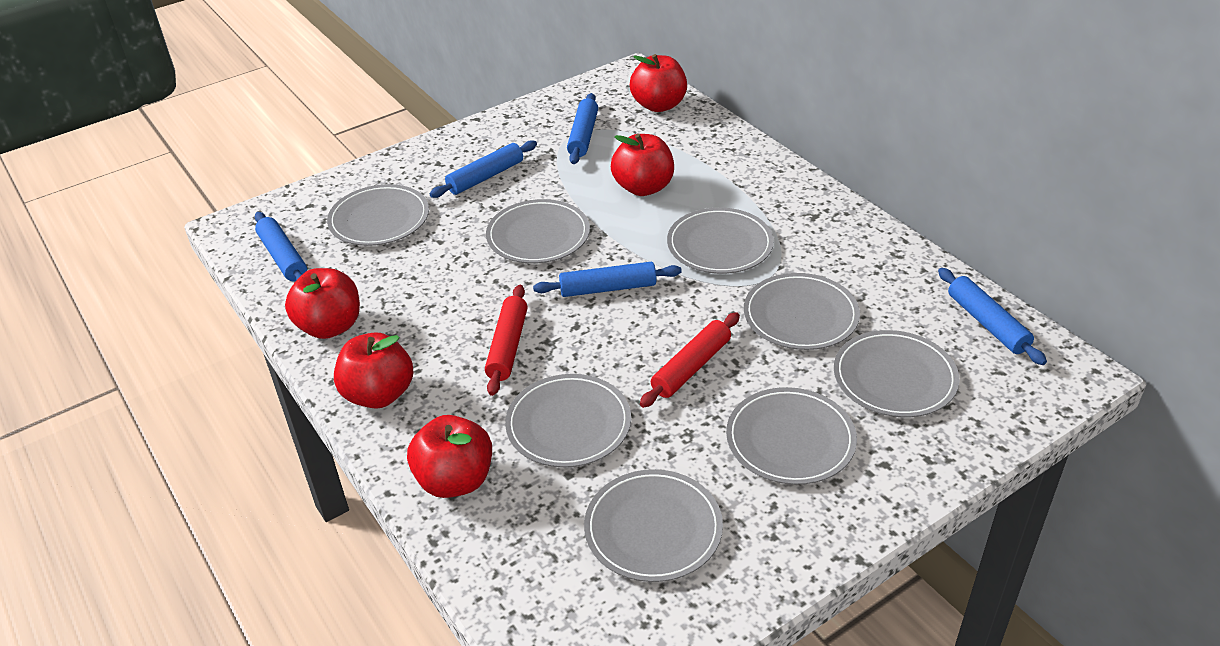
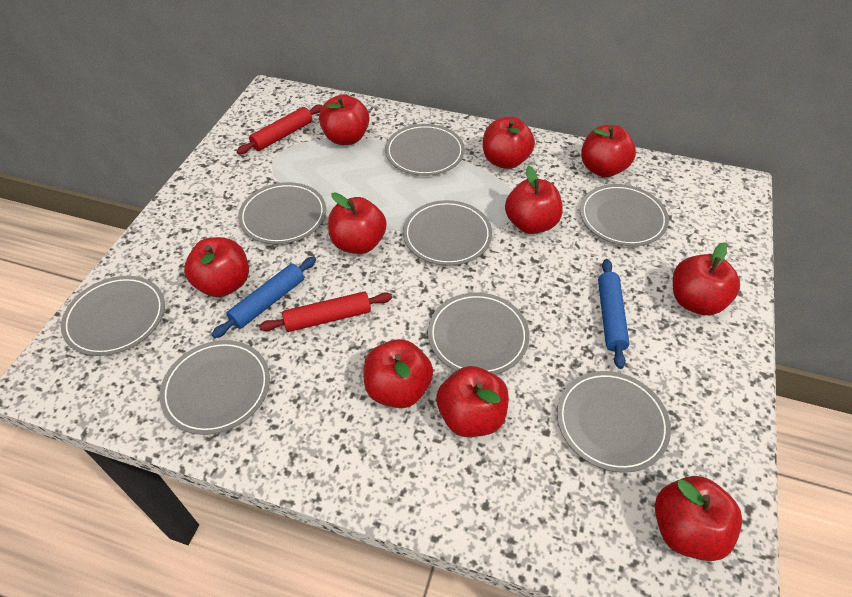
blue rolling pin: [255,212,307,281] [430,140,537,198] [533,262,682,297] [567,93,598,164] [938,268,1047,365] = 5 -> [211,256,316,338] [598,259,630,369] = 2
red apple: [285,268,360,339] [334,332,413,409] [407,415,492,498] [611,134,674,196] [630,54,687,112] = 5 -> [184,237,249,297] [319,94,370,145] [328,192,387,254] [363,339,433,408] [437,366,509,437] [483,117,535,169] [505,166,563,234] [581,125,636,177] [655,476,742,561] [673,243,740,315] = 10

